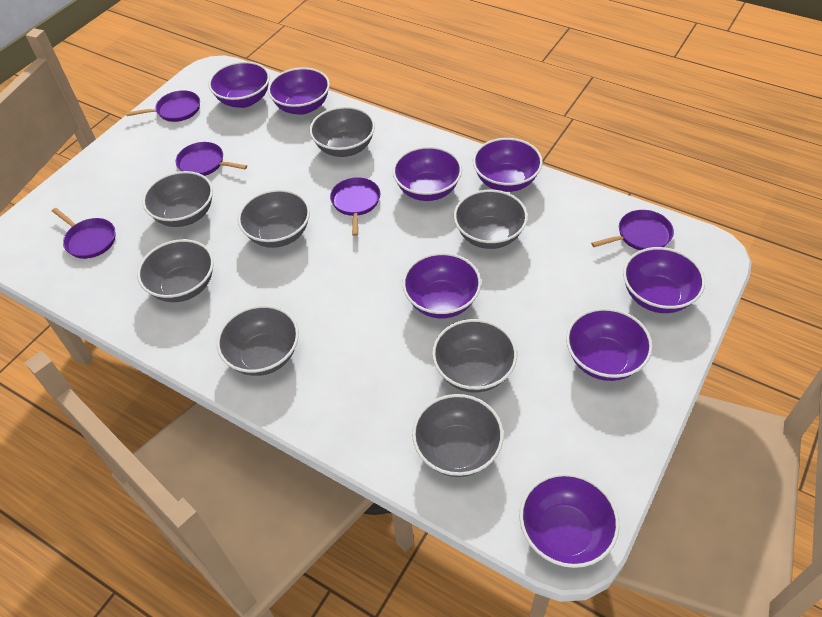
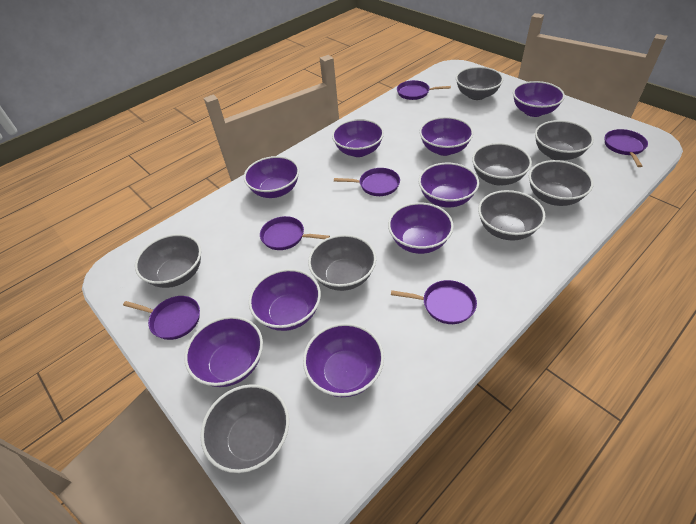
purple bowl: [209,61,270,108] [268,67,330,115] [393,146,462,201] [402,253,481,318] [473,138,543,192] [519,473,619,568] [566,308,653,381] [623,247,705,313] = 8 -> [184,316,263,387] [244,156,299,198] [249,269,321,331] [303,323,384,397] [332,119,384,157] [388,202,454,254] [419,117,473,156] [419,163,479,208] [513,81,565,117] = 9
purple pan: [52,208,115,259] [126,90,200,122] [176,142,247,176] [330,177,380,236] [591,210,674,250] = 5 -> [123,296,200,340] [260,216,330,250] [334,168,400,196] [391,280,477,324] [397,80,451,100] [605,129,648,167] = 6

